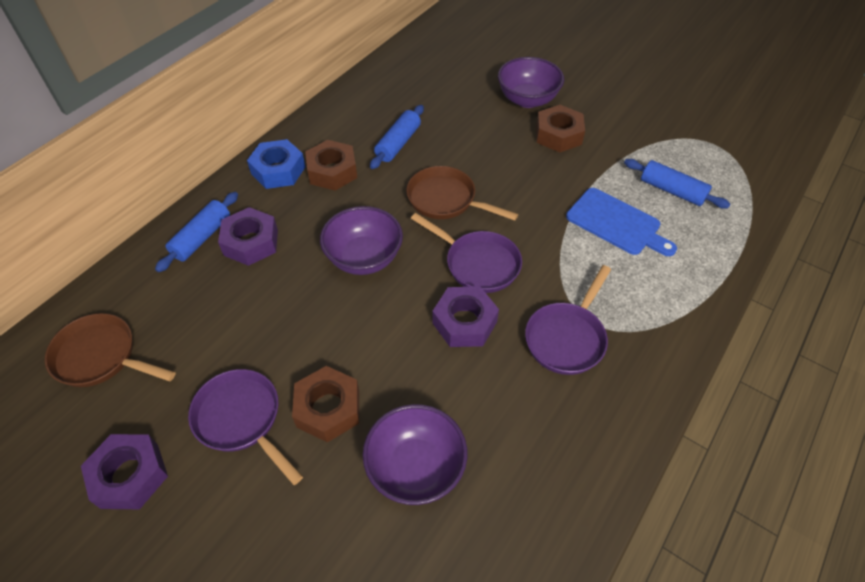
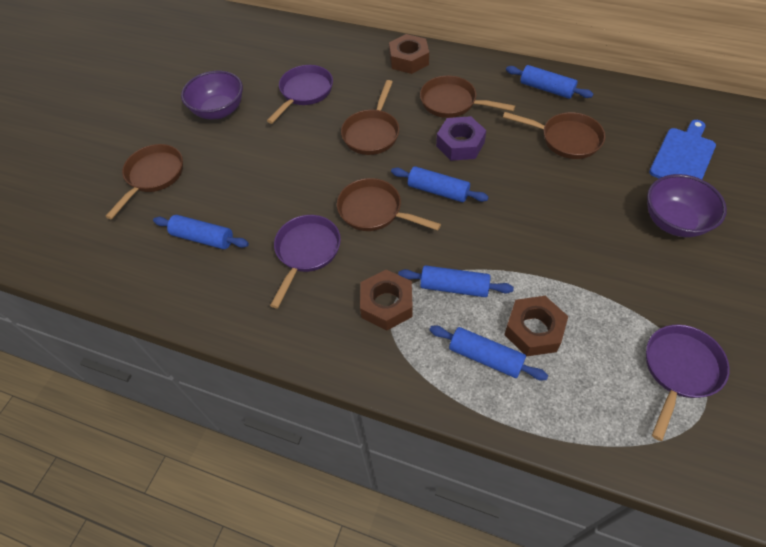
blue nut: [247,139,305,189] = 1 -> none = 0
blue rolling pin: [155,192,238,272] [370,105,424,169] [624,159,730,208] = 3 -> [153,215,249,249] [391,166,489,202] [398,265,514,297] [429,326,548,380] [506,65,593,99] = 5
brown pan: [45,313,176,387] [406,166,518,221] = 2 -> [105,144,183,219] [337,178,441,231] [341,80,399,155] [420,76,515,118] [503,112,605,159] = 5
purple bowl: [320,206,403,275] [363,404,467,505] [498,57,564,108] = 3 -> [181,71,243,119] [647,174,727,237] = 2
purple nut: [81,434,168,509] [218,207,278,266] [432,287,499,347] = 3 -> [436,116,486,161] = 1

